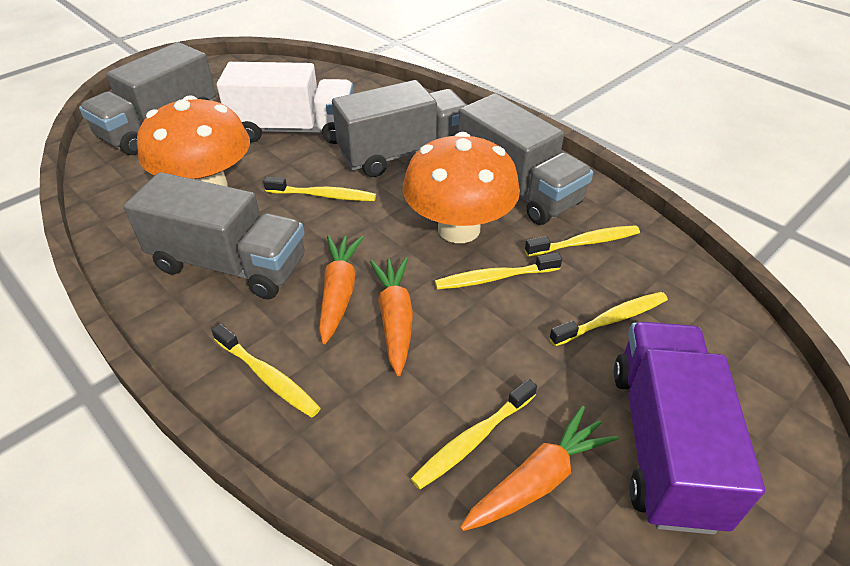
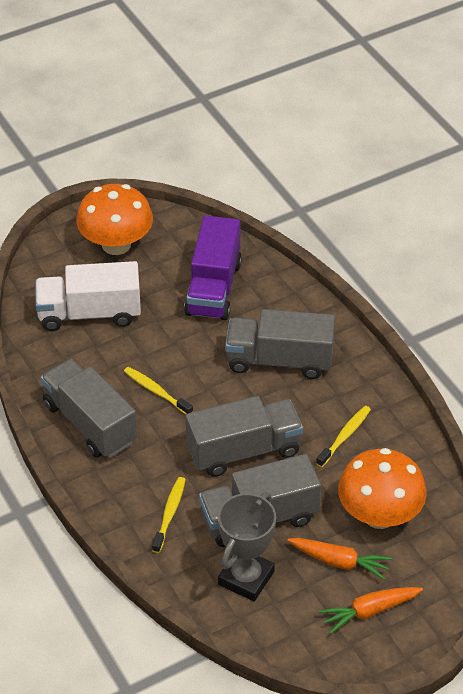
grey trophy: none = 0 -> [218,492,276,601] = 1
orange carrot: [319,235,363,344] [370,257,413,376] [460,405,619,531] = 3 -> [287,538,392,580] [319,587,423,634] = 2
yellow toothbrush: [211,324,321,417] [263,177,376,201] [411,379,537,490] [435,253,562,290] [525,225,640,257] [549,292,668,346] = 6 -> [124,367,193,414] [152,477,186,553] [316,406,371,467] = 3

